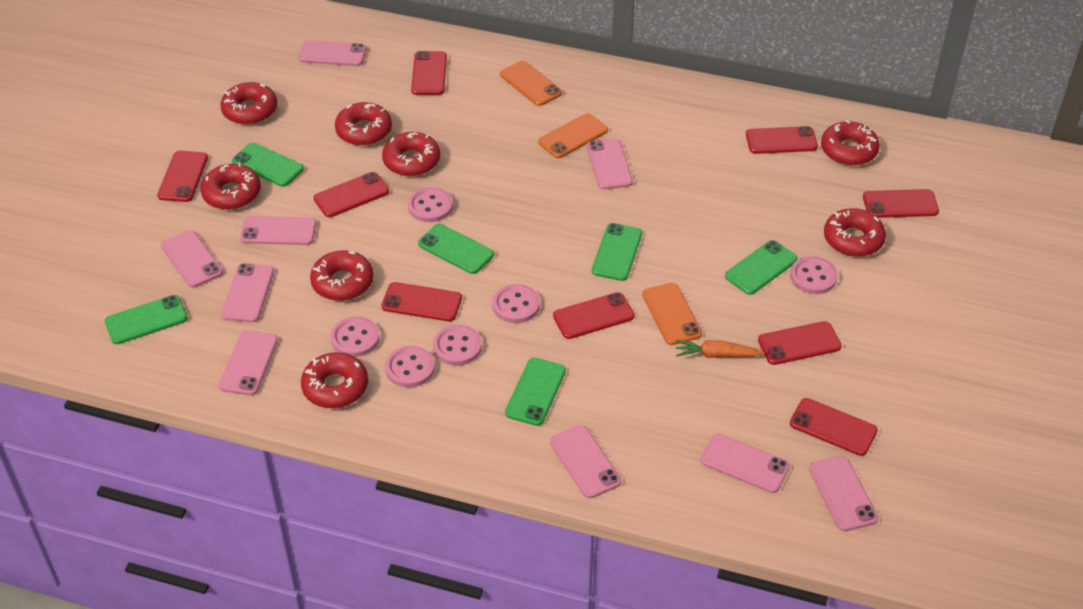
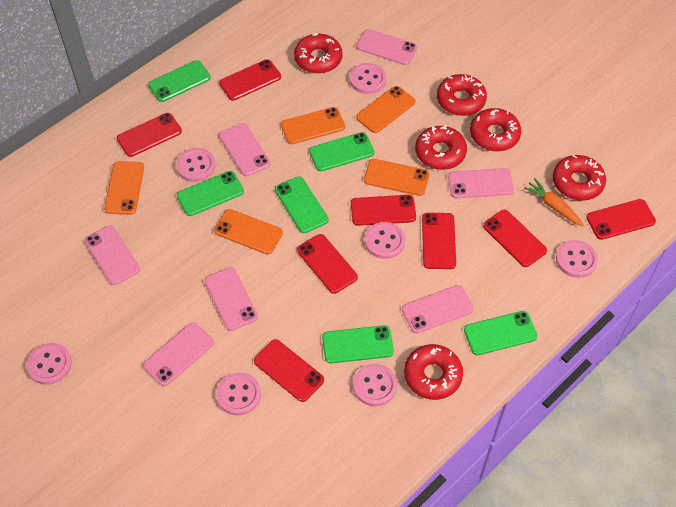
orange phone: [500,61,562,106] [538,113,608,158] [642,283,702,345] = 3 -> [104,161,144,215] [214,209,283,254] [281,107,345,144] [356,86,415,133] [364,159,430,196] = 5
pink button: [330,317,380,357] [385,346,435,388] [408,187,453,222] [433,325,482,366] [492,284,540,323] [790,256,838,294] = 6 -> [27,343,72,385] [176,148,216,182] [216,372,261,416] [350,63,386,94] [353,364,397,406] [365,222,405,259] [556,240,598,278] = 7
pink phone: [161,230,223,288] [219,331,278,395] [221,263,274,322] [240,216,317,245] [299,40,367,66] [550,425,621,499] [587,138,633,190] [701,434,790,493] [809,456,878,531] = 9 -> [84,225,140,285] [143,323,214,386] [204,267,258,331] [219,123,270,176] [356,29,417,65] [402,285,474,333] [448,168,514,198] = 7
red donut: [200,163,261,210] [220,82,277,125] [301,352,368,408] [310,250,374,301] [335,102,392,146] [382,132,440,176] [821,120,880,166] [824,208,886,257] = 8 -> [294,33,343,74] [404,344,463,400] [415,125,467,170] [437,74,487,116] [470,108,521,151] [553,155,606,201] = 6
red phone: [157,151,208,202] [313,172,389,217] [382,282,462,321] [411,51,447,95] [553,292,634,339] [746,126,818,154] [758,321,842,365] [790,398,878,456] [863,189,939,218] = 9 -> [117,113,182,157] [219,59,281,101] [254,339,324,402] [297,234,358,294] [351,195,416,226] [422,213,456,269] [483,210,547,267] [586,199,656,240] = 8

